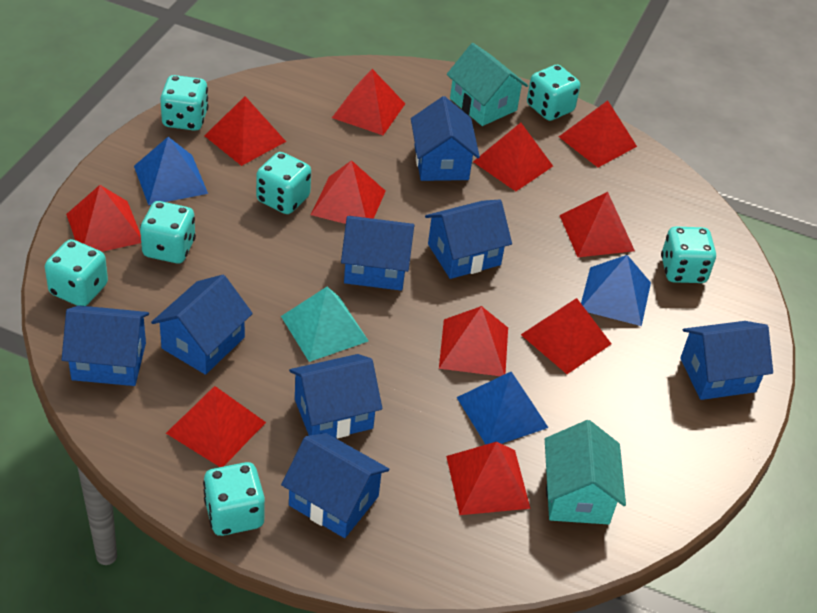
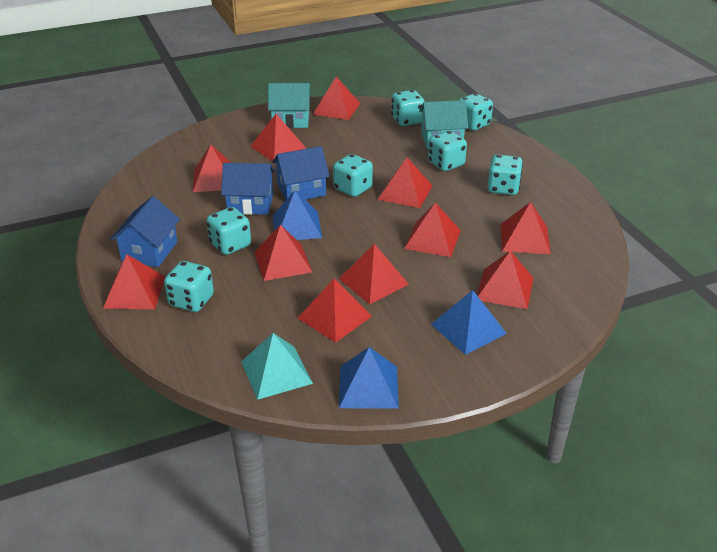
blue house: [62,305,149,386] [151,275,253,375] [281,433,389,538] [289,354,382,438] [341,216,415,291] [411,96,480,181] [425,199,512,279] [680,321,773,400] = 8 -> [110,196,180,267] [221,163,275,215] [272,146,330,200] = 3

